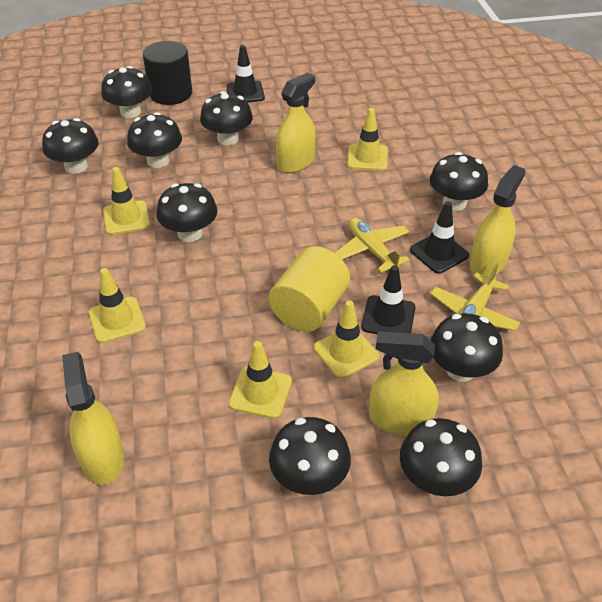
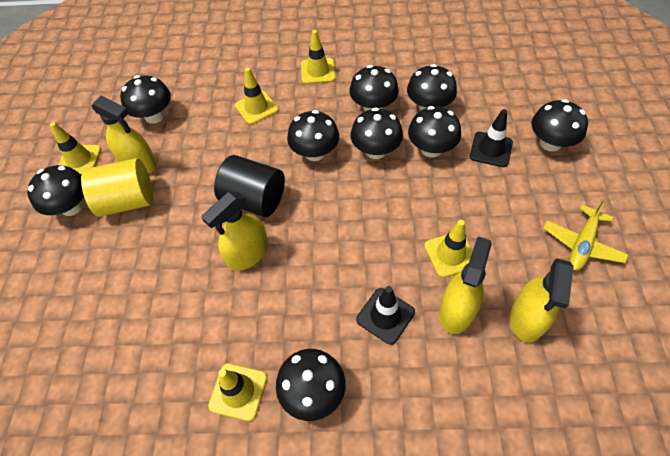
black traffic cone: [226,45,265,102] [361,265,416,334] [410,201,469,273] = 3 -> [356,286,415,345] [470,109,513,167] = 2
yellow plane: [335,218,410,273] [430,263,520,331] = 2 -> [543,199,628,271] = 1

